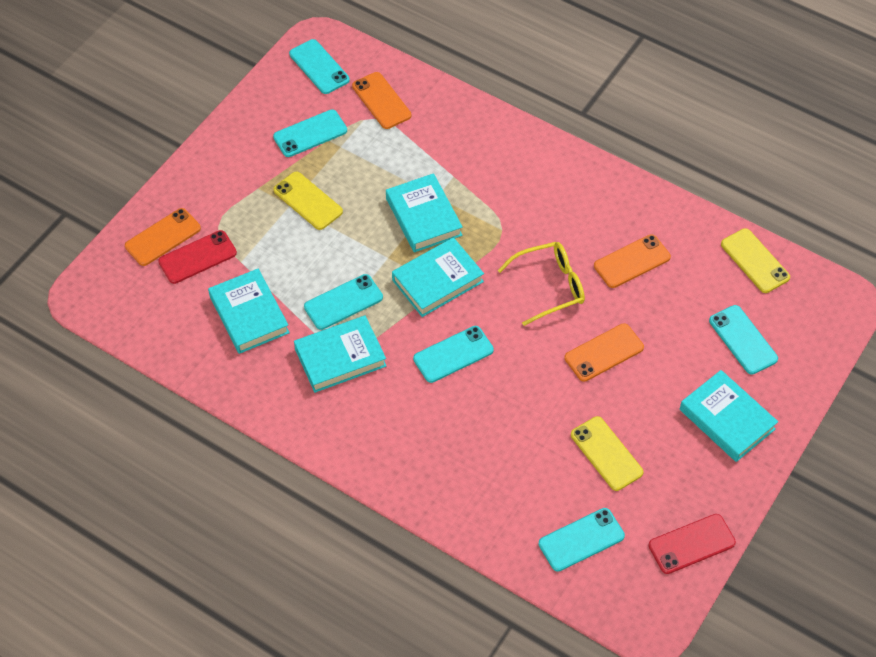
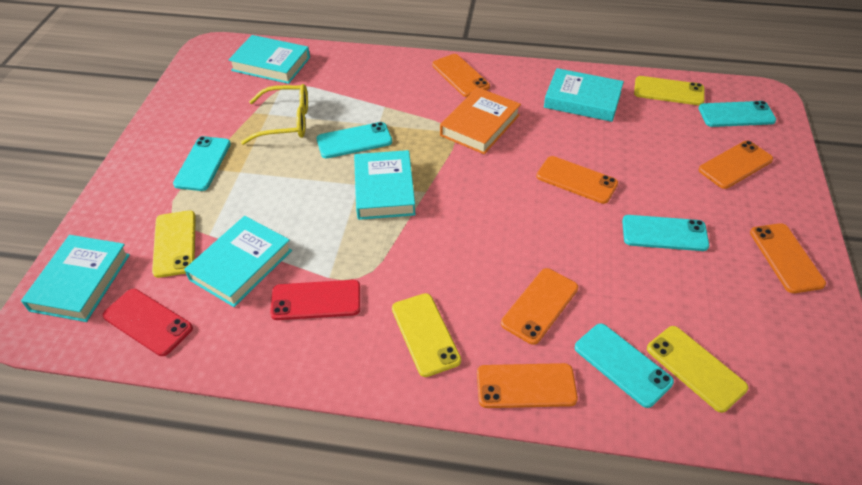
orange book: none = 0 -> [440,87,521,154] = 1
orange phone: [125,208,201,266] [352,72,411,129] [565,323,644,382] [594,234,671,288] = 4 -> [432,54,490,97] [477,363,578,408] [501,268,578,345] [536,156,618,204] [699,141,773,189] [750,223,826,293] = 6
turquoise phone: [273,109,347,157] [289,39,350,94] [304,274,383,330] [413,326,494,383] [538,508,625,572] [709,305,778,375] = 6 -> [173,136,231,191] [316,122,392,158] [575,323,674,408] [622,215,709,251] [699,101,776,127] = 5
yellow phone: [273,172,343,230] [571,416,644,491] [721,228,790,293] = 3 -> [152,211,196,278] [392,293,461,377] [634,76,705,105] [647,326,748,413] = 4

